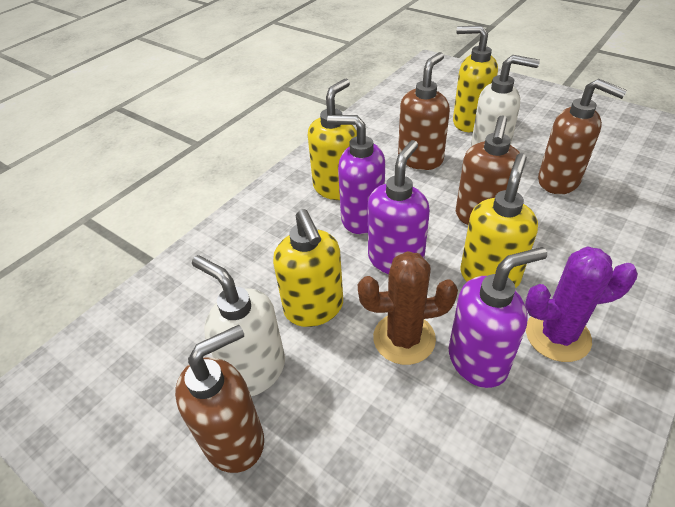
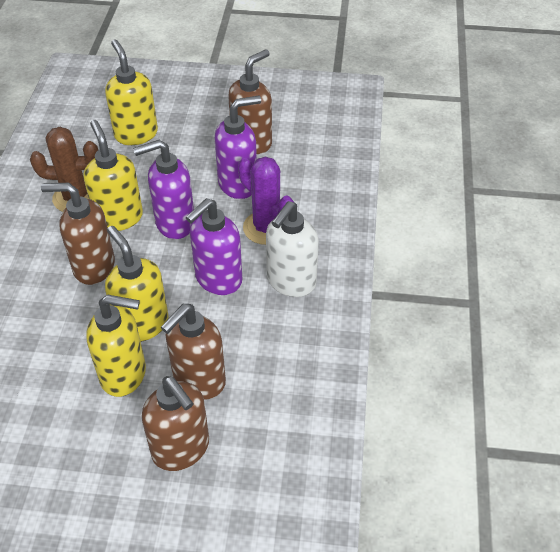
white soap dispenser: [192,255,285,396] [470,55,540,148] = 2 -> [266,201,319,297] = 1

